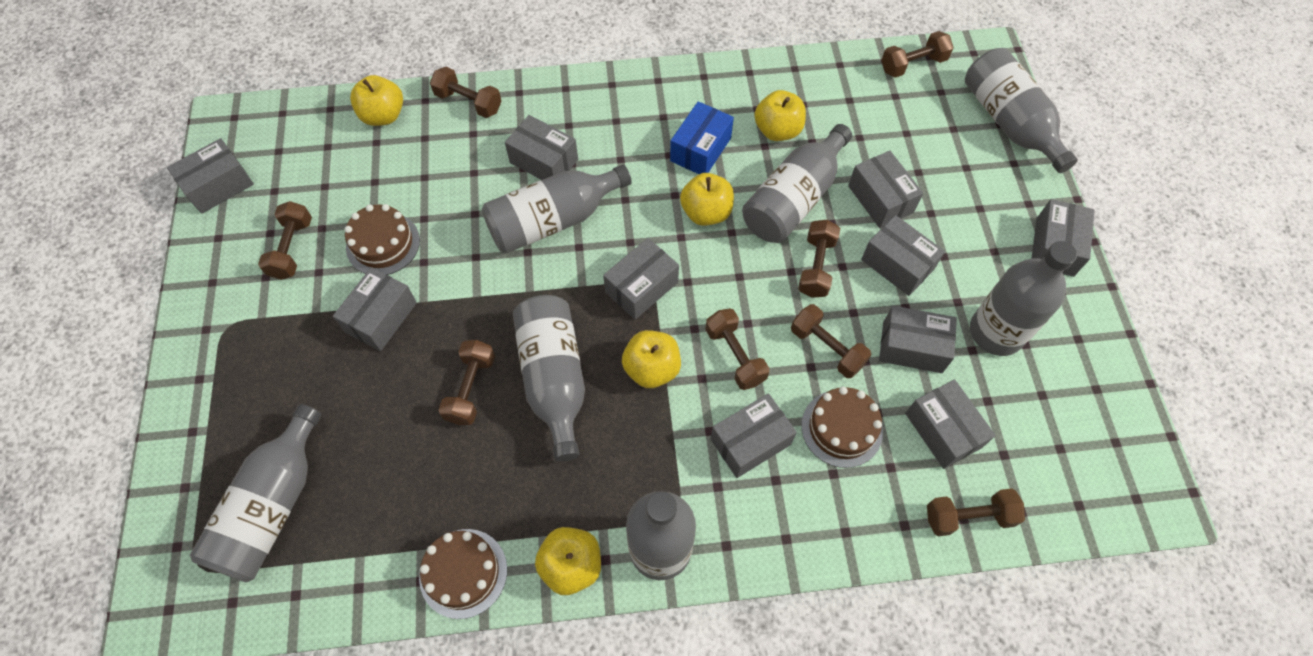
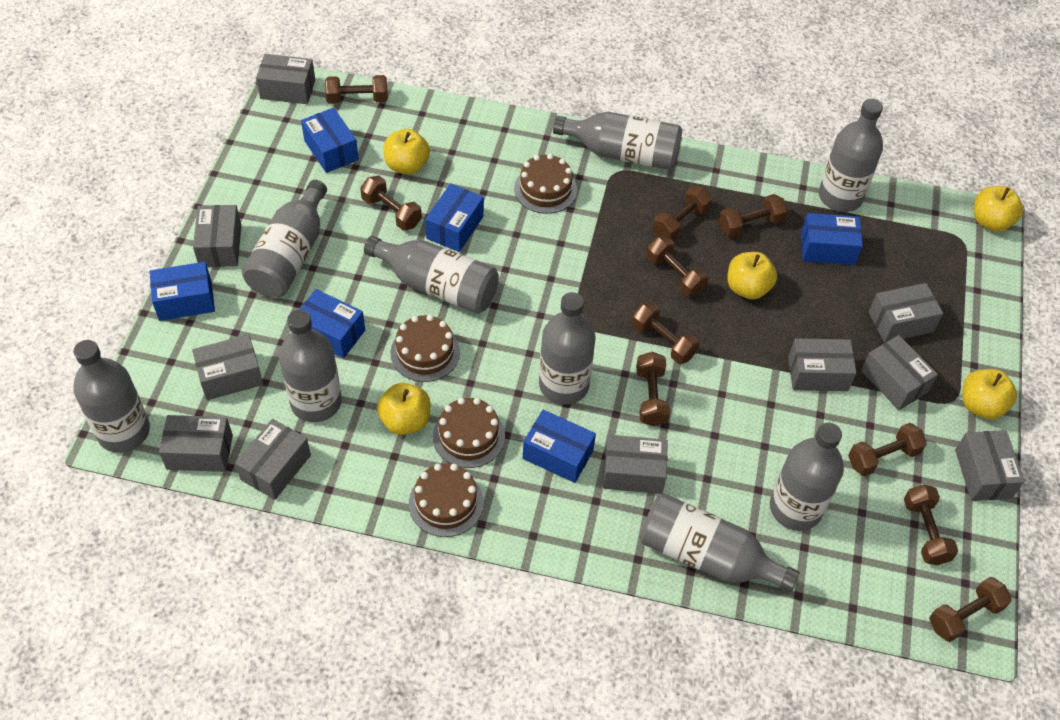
blue box: [670,101,734,174] = 1 -> [149,262,215,321] [300,289,365,359] [301,108,359,173] [425,184,484,252] [523,410,596,483] [801,213,863,265] = 6
brown cake: [344,204,420,275] [419,529,507,619] [801,387,883,468] = 3 -> [391,315,460,382] [409,463,484,537] [433,397,505,468] [514,154,577,214] = 4
brown dumbbell: [258,201,312,280] [430,67,502,118] [439,340,495,425] [705,308,770,390] [791,304,871,378] [798,220,840,298] [881,31,954,78] [927,488,1025,536] = 8 -> [325,75,388,104] [360,176,422,231] [632,302,700,364] [636,352,670,426] [647,236,708,297] [653,186,712,241] [719,194,788,238] [848,423,927,476] [904,484,958,565] [929,577,1012,642] = 10
grey bottle: [190,404,322,582] [482,164,632,254] [513,295,585,462] [626,491,696,580] [742,124,852,243] [965,48,1078,173] [970,241,1077,356] = 7 -> [73,340,150,453] [242,180,327,297] [279,309,342,422] [364,236,499,314] [539,292,596,405] [553,112,682,170] [640,493,800,593] [770,422,844,531] [819,99,883,212] = 9

